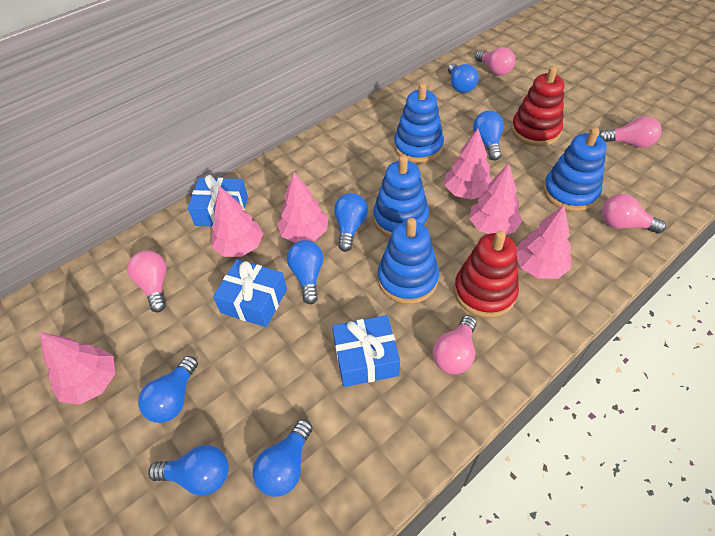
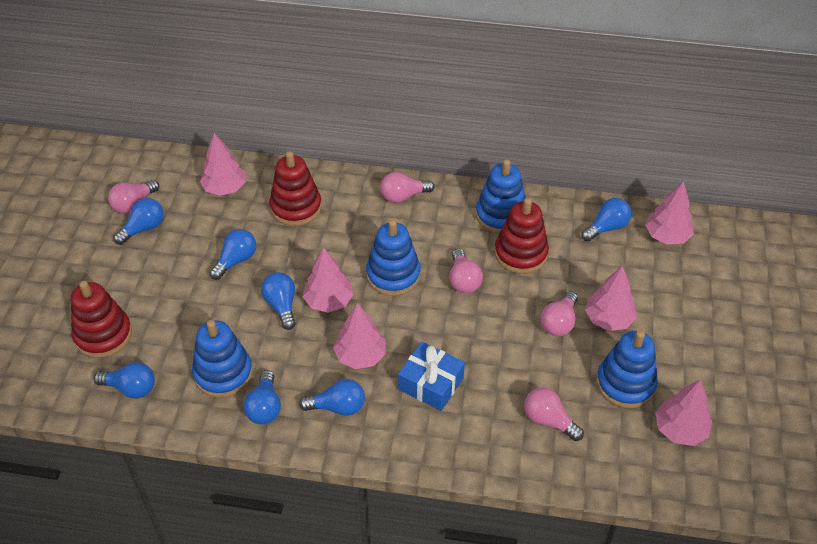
blue gift: [188,175,248,226] [213,260,287,327] [332,315,400,387] = 3 -> [398,341,465,411] = 1
red stacking toy: [454,231,519,318] [511,66,564,146] = 2 -> [71,281,132,358] [269,151,322,226] [494,198,549,274] = 3

